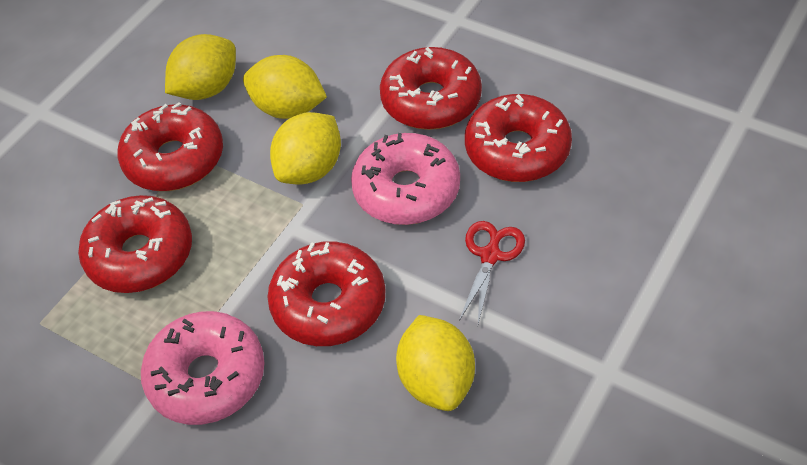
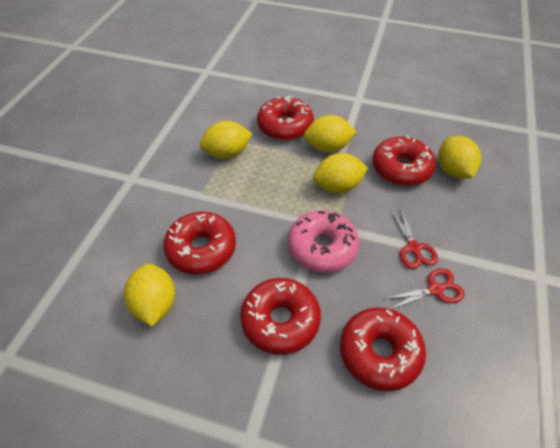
pink donut: [141,311,265,425] [351,133,460,225] = 2 -> [288,210,359,273] = 1
red scissors: [459,221,525,324] = 1 -> [384,268,465,309] [390,208,438,269] = 2
yellow lemon: [165,34,236,100] [243,55,327,119] [270,112,341,184] [396,315,475,411] = 4 -> [124,264,175,327] [200,121,252,159] [304,115,357,153] [313,153,368,194] [438,136,481,179] = 5

